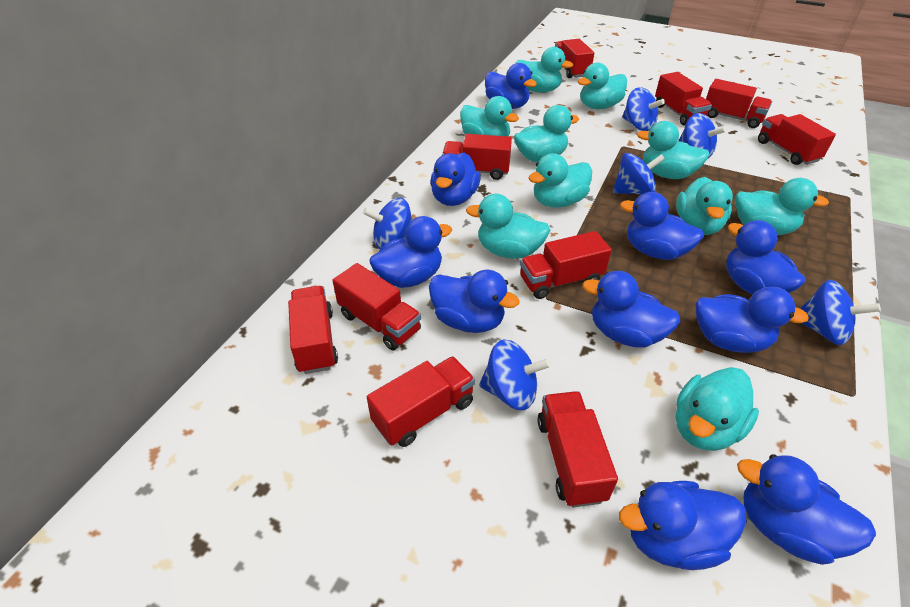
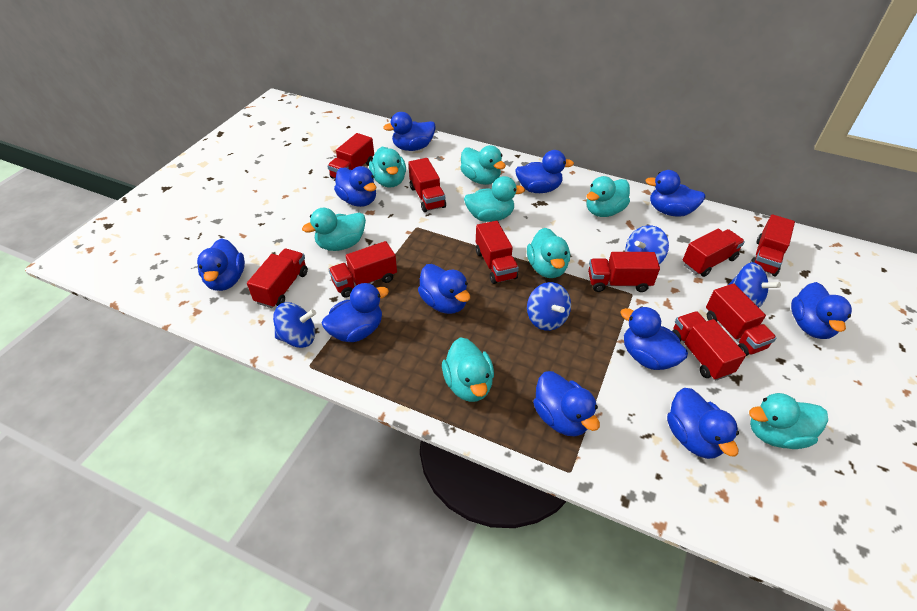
blue duck: [369,216,452,288] [429,270,520,333] [430,153,481,206] [485,63,537,109] [582,271,681,348] [619,481,747,570] [620,192,704,260] [695,287,809,353] [726,220,806,295] [737,454,876,565] = 10 -> [197,238,245,291] [322,283,389,342] [334,166,376,207] [383,112,436,151] [418,264,470,314] [515,150,574,193] [533,371,600,437] [620,306,688,370] [645,170,706,217] [667,388,739,459] [791,282,852,339] = 11
blue spinning top: [363,198,412,249] [479,339,551,410] [613,153,665,195] [622,87,665,131] [678,113,727,159] [800,280,881,345] = 6 -> [273,302,316,348] [527,282,571,331] [625,225,669,264] [728,262,781,307] = 4
turquoise duck: [460,96,519,136] [466,194,550,259] [514,105,579,162] [516,47,573,93] [528,153,592,208] [578,63,627,109] [637,121,710,179] [676,177,733,235] [676,367,759,451] [735,178,829,235] = 10 -> [302,208,366,251] [369,147,406,188] [442,337,494,402] [460,145,506,185] [464,176,525,222] [527,228,570,278] [586,176,630,217] [749,393,828,449] = 8

